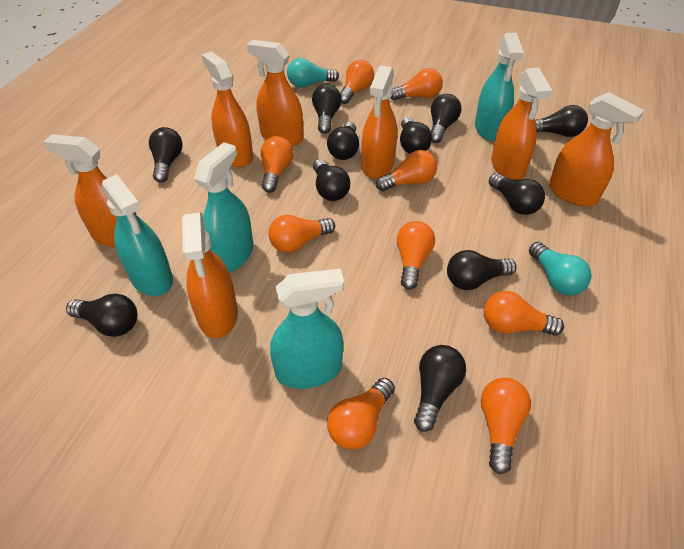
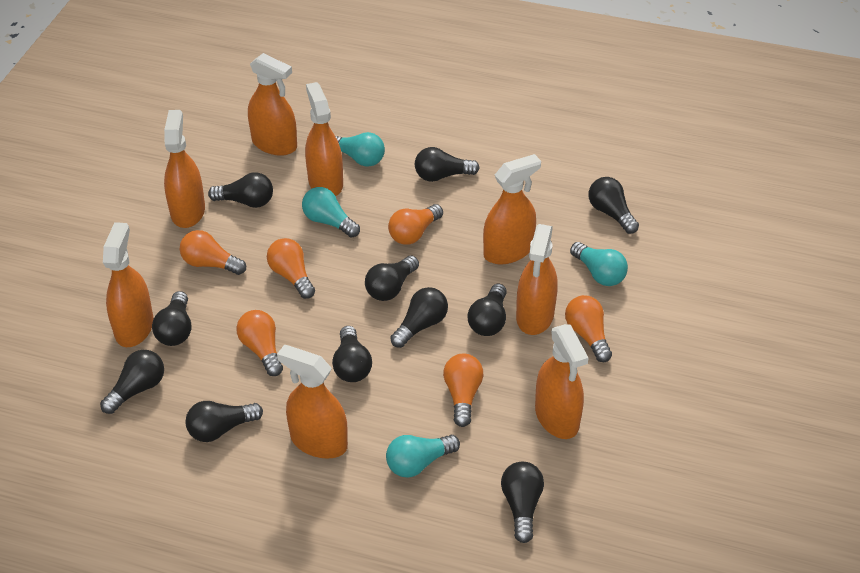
orange light bulb: [261,136,294,193] [269,215,335,253] [327,378,395,450] [340,60,374,104] [376,150,437,191] [391,68,443,100] [397,221,435,289] [481,378,531,474] [484,291,564,336] = 9 -> [180,230,246,275] [236,310,283,376] [267,238,315,299] [388,204,443,245] [443,354,483,427] [565,295,612,362] = 6
orange spray bottle: [44,134,136,248] [182,213,238,338] [202,52,253,168] [247,40,303,146] [361,66,397,178] [491,68,552,179] [549,92,644,207] = 7 -> [103,222,154,347] [164,110,205,228] [248,53,297,156] [277,345,348,459] [305,82,343,196] [483,154,541,264] [516,224,558,335] [535,324,589,439] = 8
turquoise light bulb: [287,58,339,88] [529,242,592,295] = 2 -> [302,187,360,238] [335,132,385,167] [386,435,460,478] [570,242,628,286] = 4
turquoise spray bottle: [101,174,173,296] [194,142,253,273] [270,269,344,389] [475,33,524,141] = 4 -> none = 0

